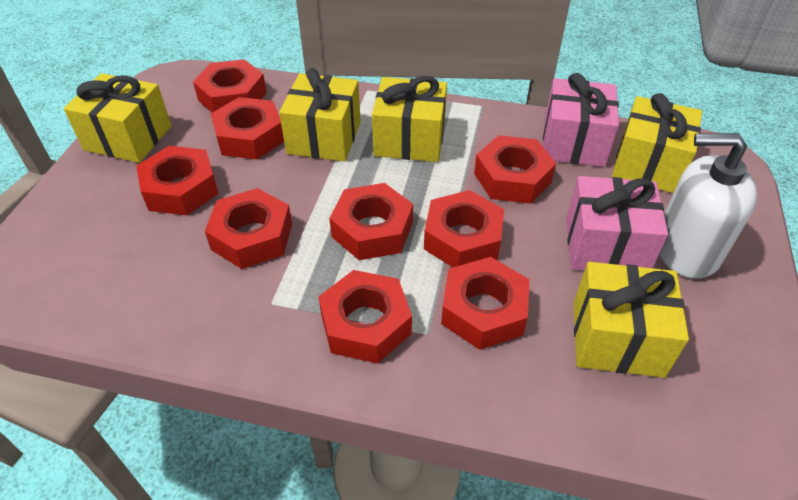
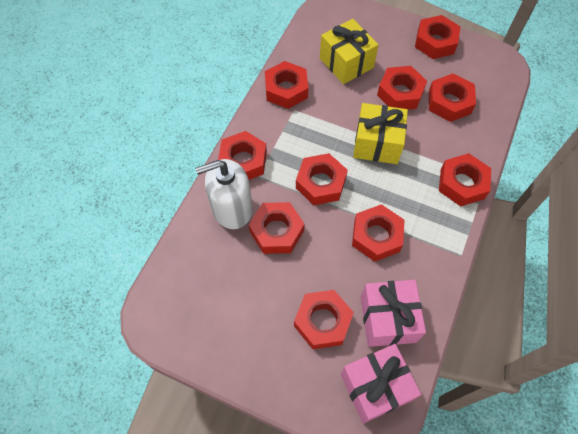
red nut: [136,146,219,215] [193,59,267,113] [205,188,292,269] [211,97,284,160] [318,270,412,364] [329,183,413,260] [424,190,504,267] [441,257,530,350] [474,135,556,204] = 9 -> [218,131,267,180] [249,202,305,254] [265,61,308,109] [294,290,354,349] [296,153,348,205] [352,204,404,262] [377,66,427,110] [415,15,461,59] [429,73,476,122] [439,153,491,207] = 10
yellow gift: [63,73,171,163] [279,68,361,162] [372,76,447,162] [574,262,689,378] [612,93,702,193] = 5 -> [320,19,379,84] [353,103,408,164] = 2

